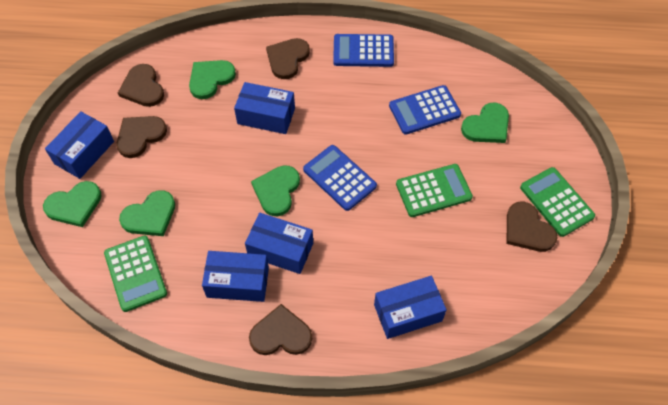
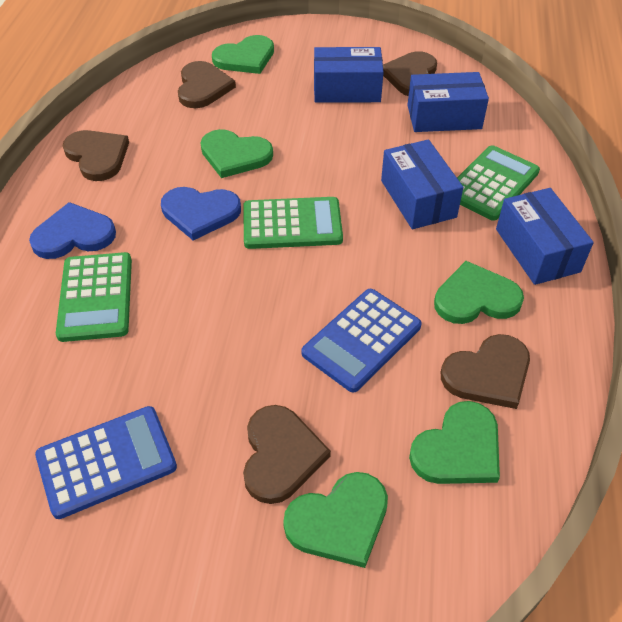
blue box: [45,111,114,179] [202,251,269,302] [234,82,295,134] [245,213,313,274] [374,276,447,339] = 5 -> [314,47,384,103] [381,139,463,229] [407,72,489,132] [496,188,594,285] = 4
blue calculator: [303,145,377,211] [333,34,394,67] [389,85,461,134] = 3 -> [35,406,177,519] [302,289,422,393] = 2
blue heart: none = 0 -> [29,202,116,259] [161,187,241,240] = 2

